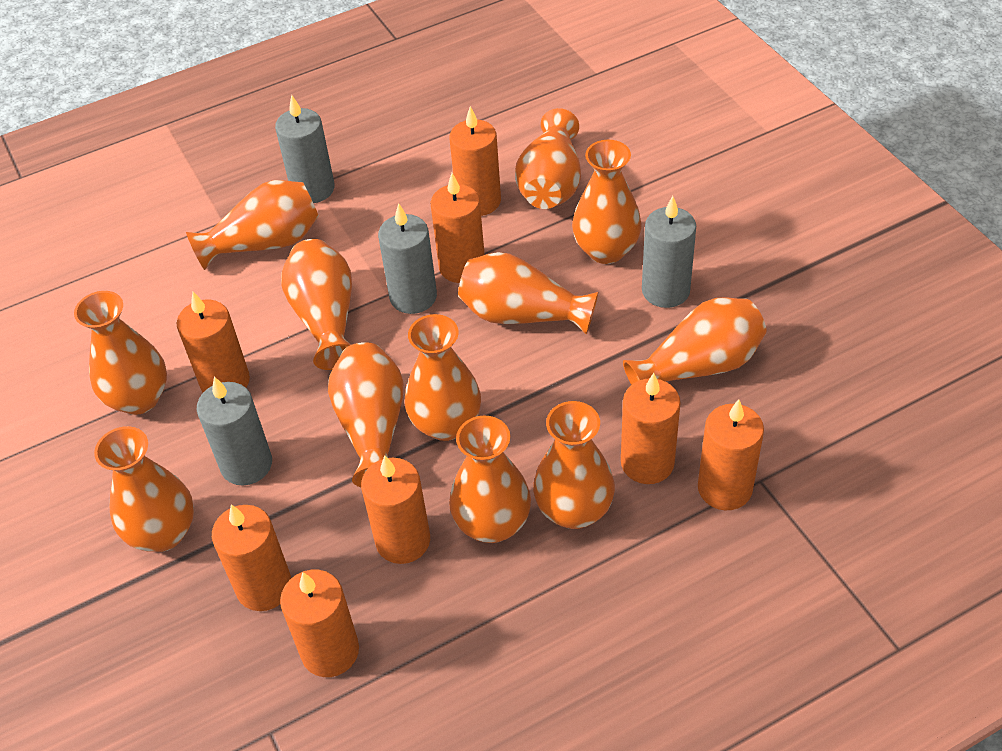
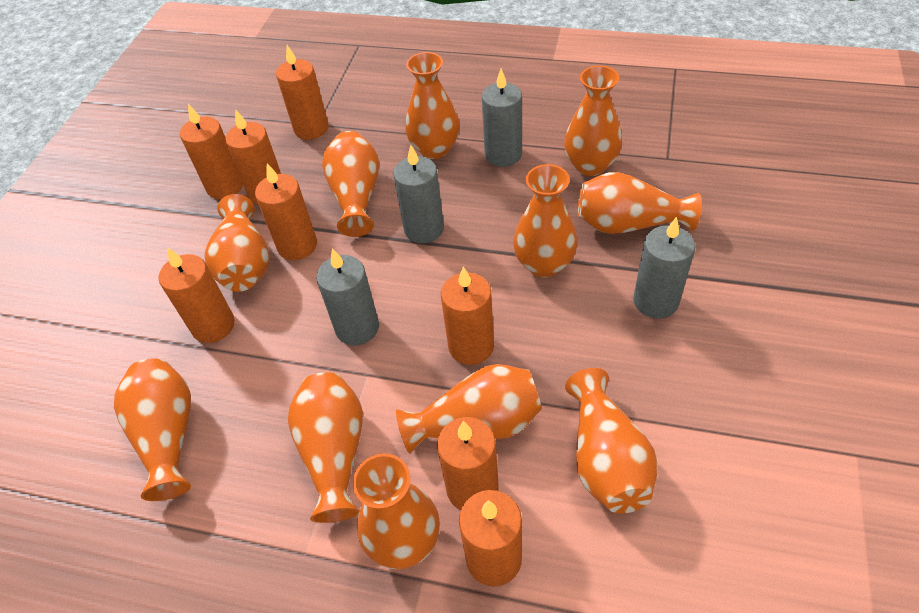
orange vase: [74,291,167,415] [94,426,194,552] [186,180,319,270] [281,239,352,370] [328,342,404,487] [405,314,481,441] [449,415,531,543] [458,252,598,335] [515,108,581,209] [533,401,615,529] [572,140,642,264] [623,297,766,385] = 12 -> [114,359,191,501] [204,194,270,292] [288,372,363,523] [322,131,379,237] [353,453,440,569] [396,364,542,454] [405,52,460,159] [513,164,578,277] [564,66,622,176] [565,368,658,514] [578,172,702,234] = 11

